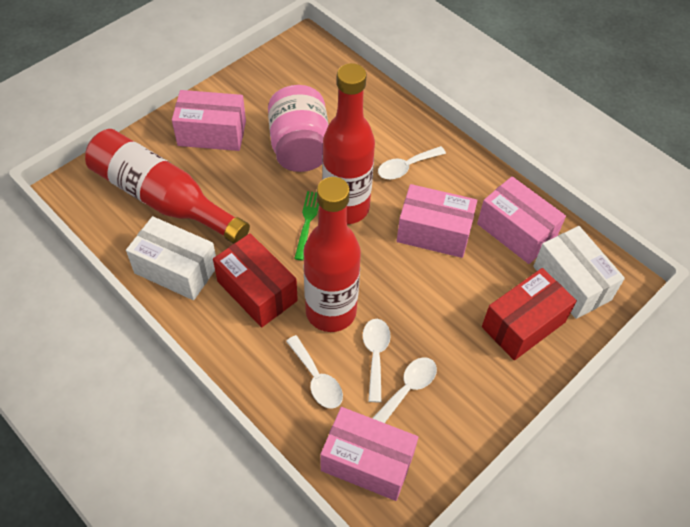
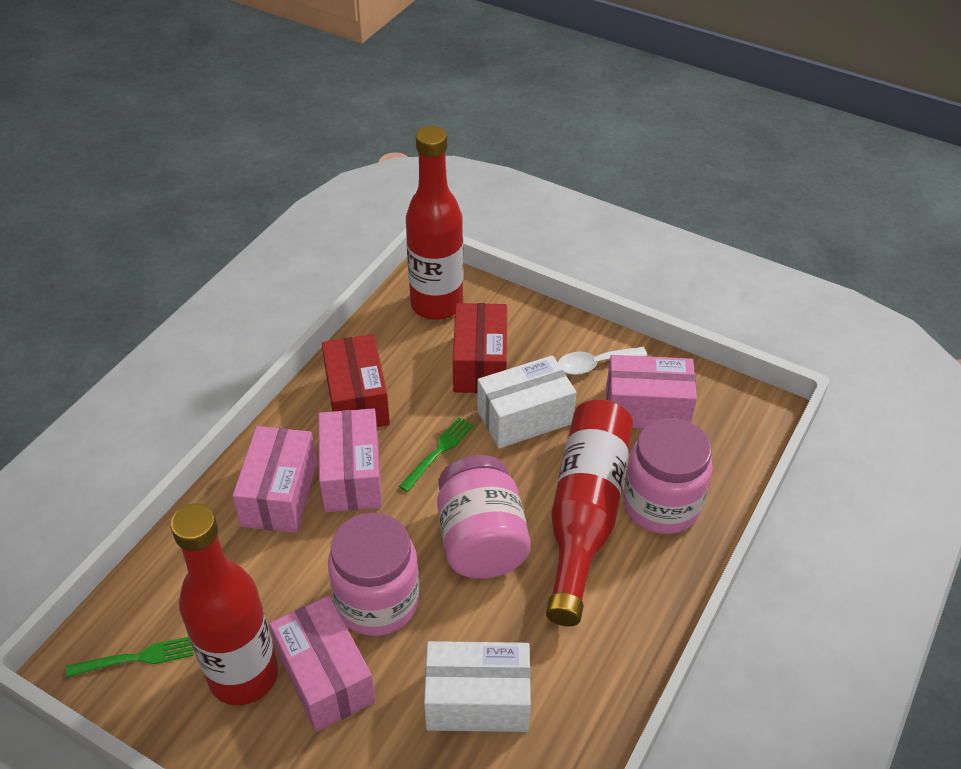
green fork: [294,191,319,260] = 1 -> [66,637,194,677] [399,417,474,492] = 2
pink jar: [268,85,329,172] = 1 -> [328,513,420,636] [437,455,531,579] [623,418,713,534] = 3
white spoon: [286,335,343,409] [363,319,391,402] [372,357,437,423] [378,146,446,179] = 4 -> [558,347,647,375] = 1

